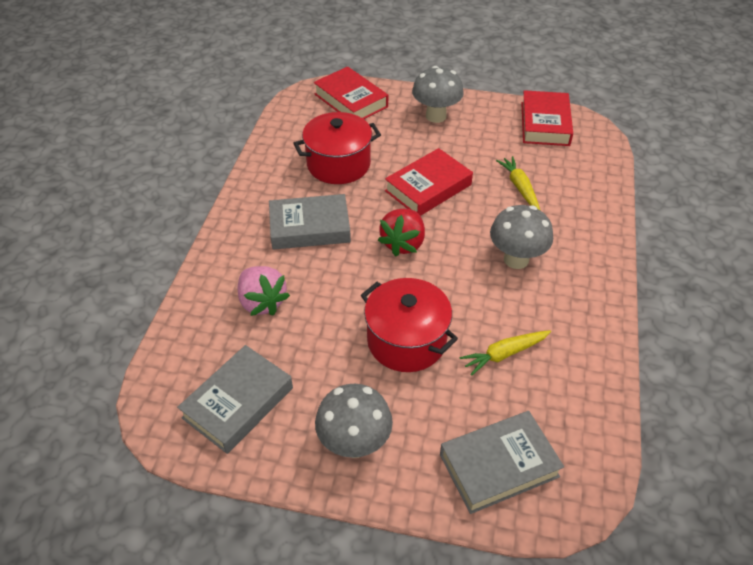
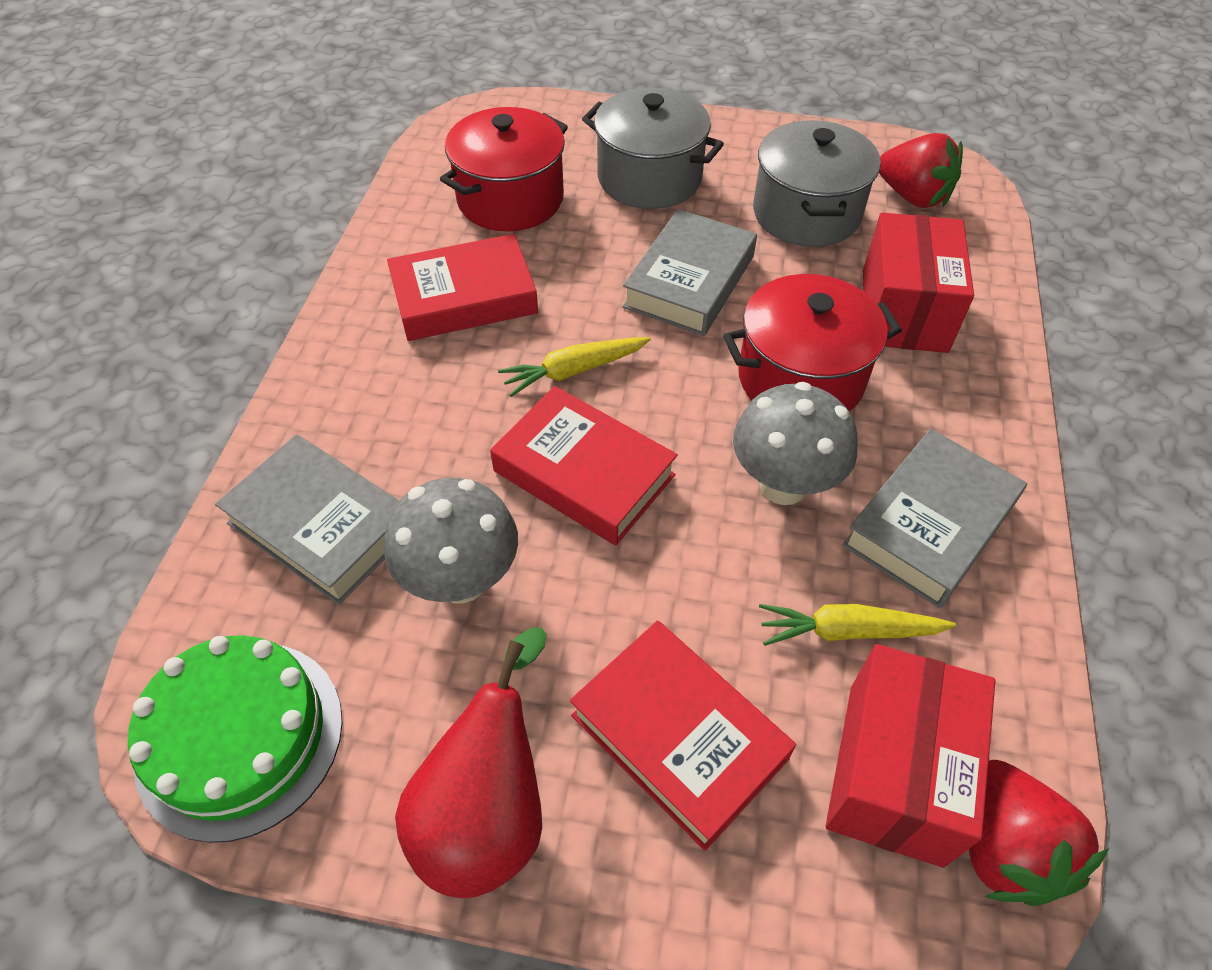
green cake: none = 0 -> [128,635,343,843] = 1
grey mushroom: [315,384,393,458] [412,66,464,123] [490,205,553,269] = 3 -> [384,477,518,604] [733,382,858,505] = 2
grey pot: none = 0 -> [582,88,724,209] [753,120,881,247] = 2
pink strawberry: [238,266,290,316] = 1 -> none = 0
red box: none = 0 -> [826,644,996,868] [863,213,974,353] = 2
red pear: none = 0 -> [395,627,547,898] = 1
red strawberry: [378,209,425,256] = 1 -> [879,133,963,208] [969,760,1109,906] = 2

